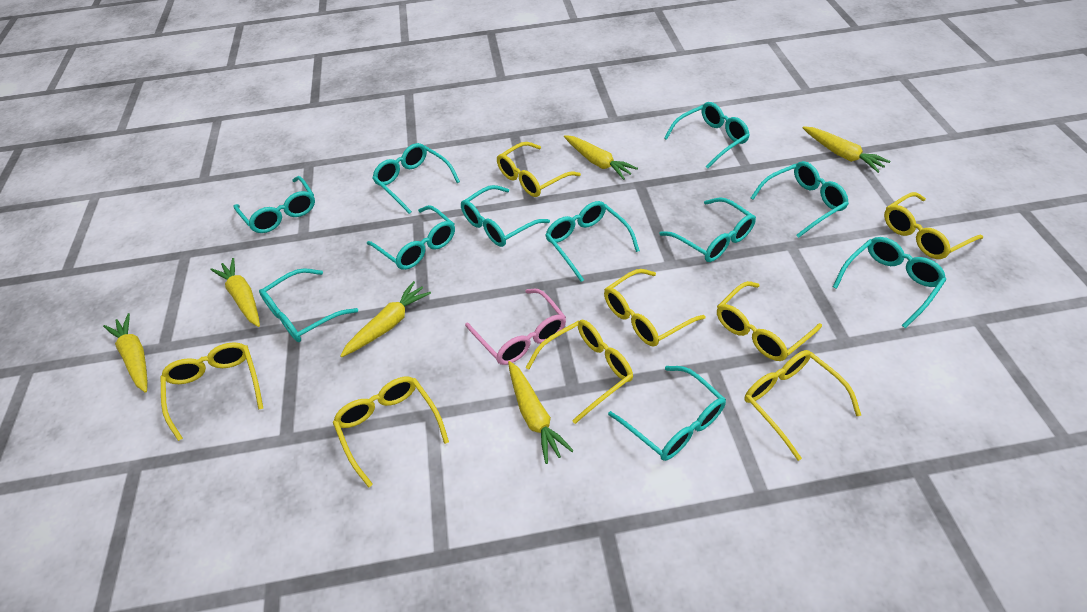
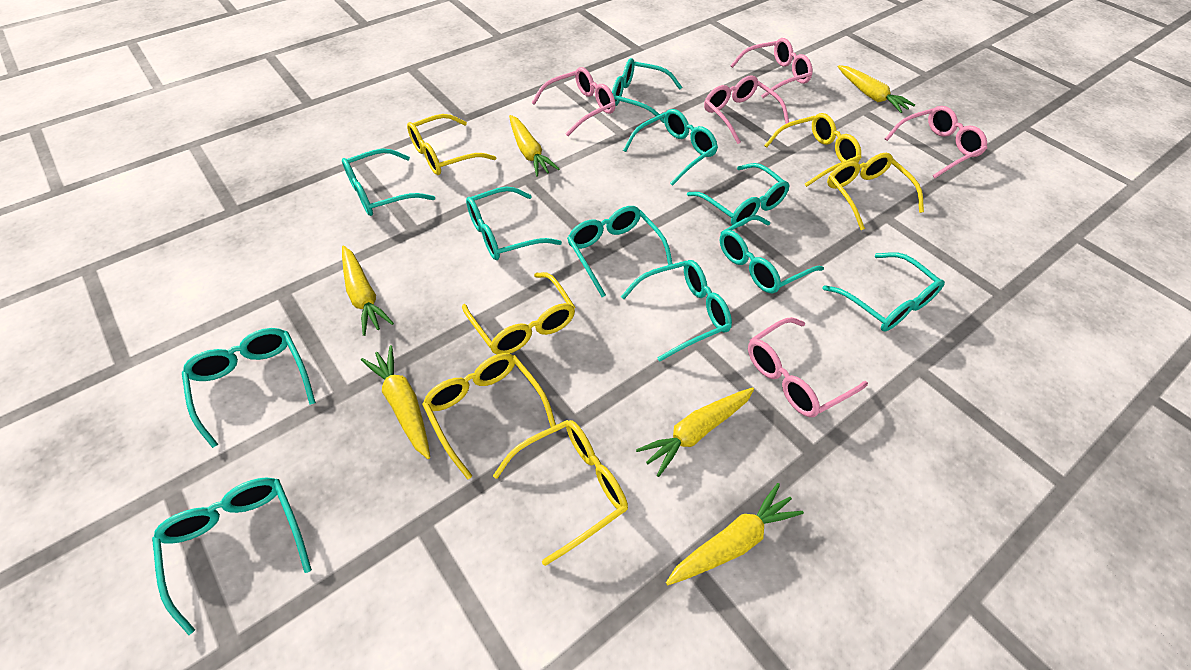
pink glasses: [465,289,566,365] = 1 -> [531,67,615,136] [704,75,789,144] [730,38,812,98] [748,317,868,417] [885,106,987,178] = 5
yellow glasses: [160,342,263,441] [333,377,449,488] [497,142,581,197] [525,320,633,424] [604,269,706,347] [717,281,822,361] [744,350,861,461] [884,192,983,259] = 8 -> [407,114,496,175] [422,353,556,480] [462,272,575,355] [493,420,628,566] [764,113,861,187] [827,153,924,230] = 6

